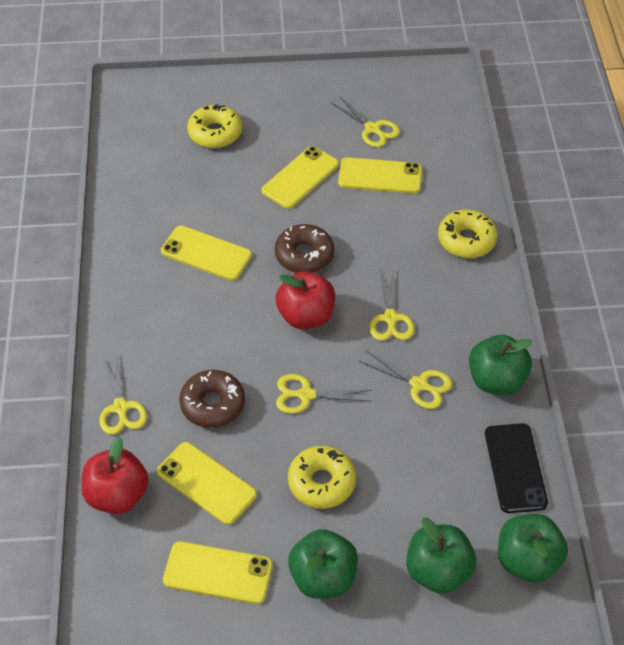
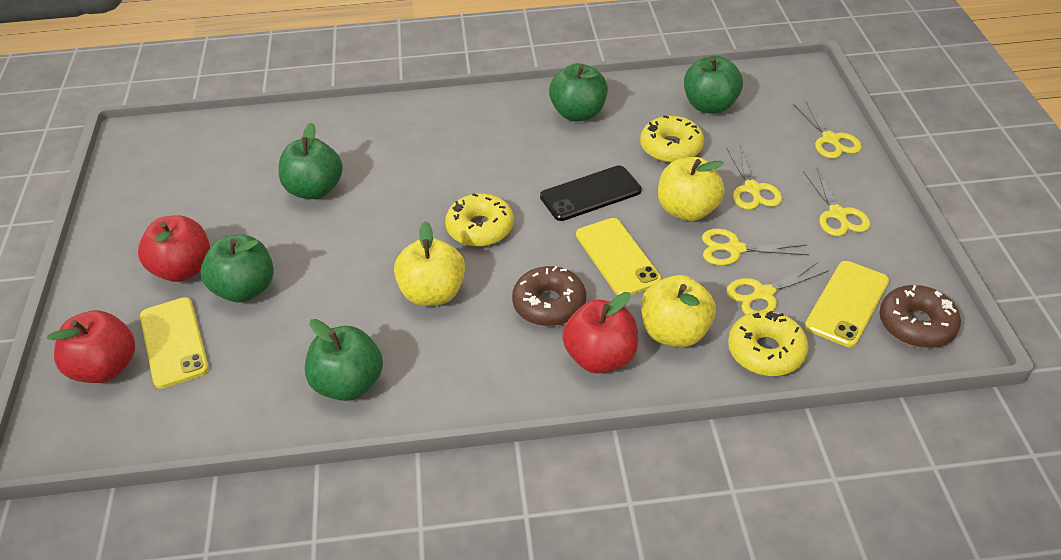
green apple: [288,529,358,599] [406,517,476,594] [469,335,532,395] [498,514,568,583] = 4 -> [201,235,274,302] [278,122,343,199] [305,319,383,401] [549,63,608,121] [684,56,743,114] = 5
red apple: [81,436,149,514] [276,271,335,329] = 2 -> [47,310,135,383] [138,215,210,282] [562,292,638,374] = 3
yellow apple: none = 0 -> [394,221,465,306] [641,275,716,347] [658,157,725,221] = 3
yellow phone: [157,442,257,525] [161,225,252,281] [163,541,273,604] [262,146,339,209] [338,157,422,194] = 5 -> [140,297,209,389] [576,218,662,295] [805,261,889,347] = 3

